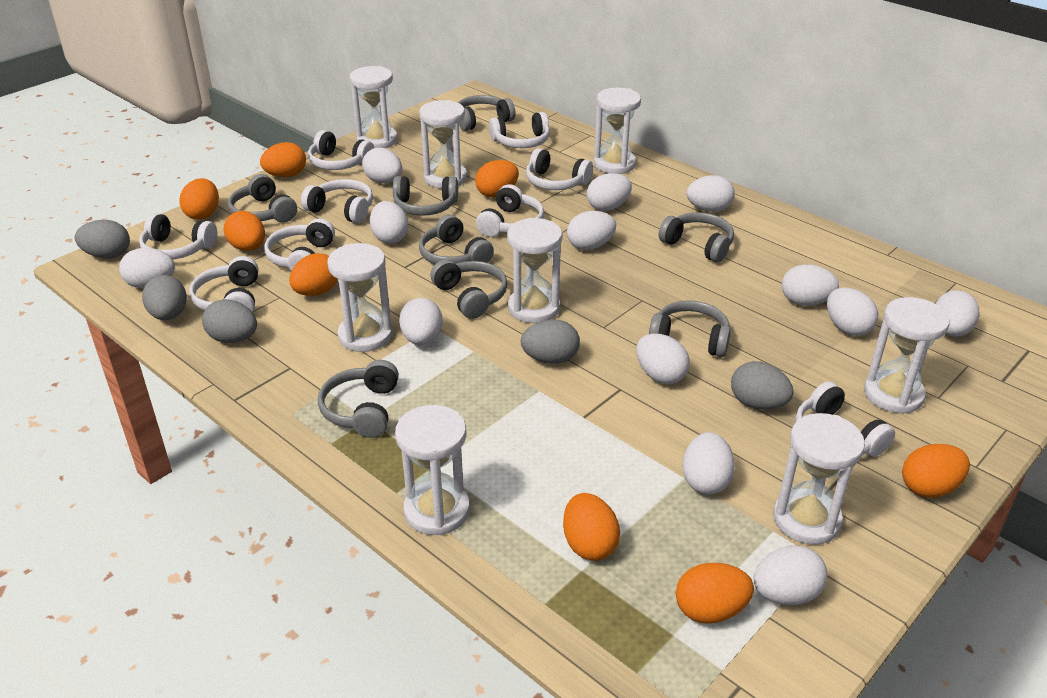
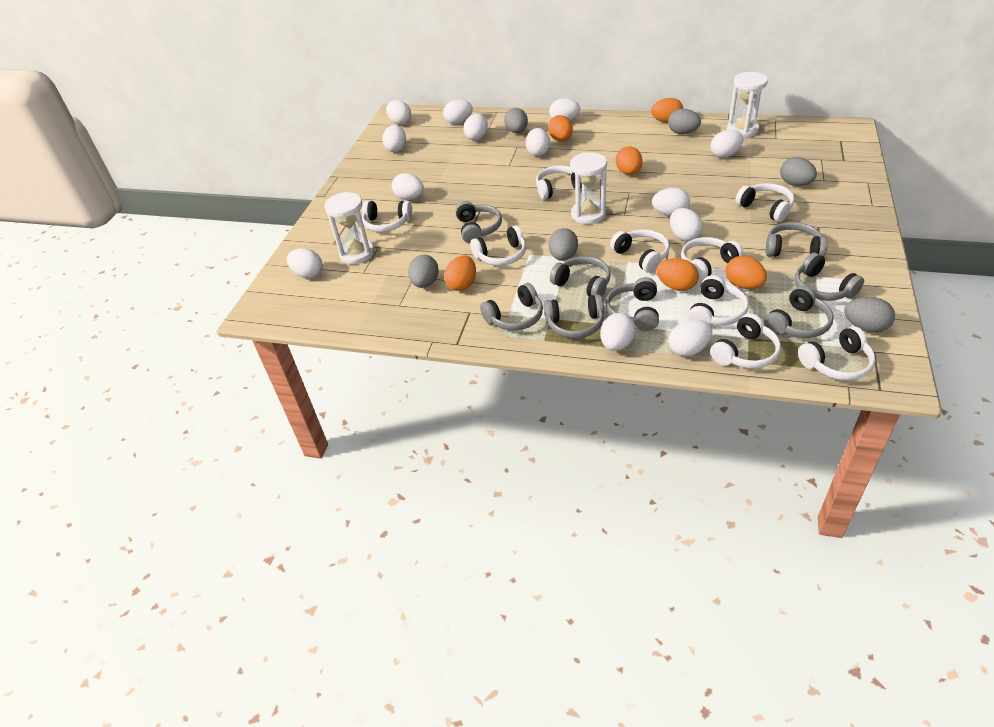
grey egg: [75,220,130,259] [142,275,187,320] [202,299,257,343] [521,320,580,364] [731,361,794,410] = 5 -> [408,255,439,288] [504,108,528,133] [549,228,578,261] [668,109,701,134] [780,157,817,186] [844,297,895,333] = 6
orange egg: [179,178,219,220] [223,211,265,251] [260,142,306,177] [289,253,338,296] [475,160,519,198] [563,493,620,561] [676,563,754,624] [902,444,970,498] = 8 -> [444,256,476,291] [548,115,573,141] [616,146,643,175] [651,98,683,123] [656,258,699,291] [725,255,767,289] = 6
white hourglass: [327,243,393,352] [350,66,398,148] [395,405,470,535] [419,100,467,188] [507,218,562,323] [594,88,641,174] [773,413,865,545] [864,297,950,414] = 8 -> [325,192,374,264] [570,152,607,224] [727,72,768,138] = 3

